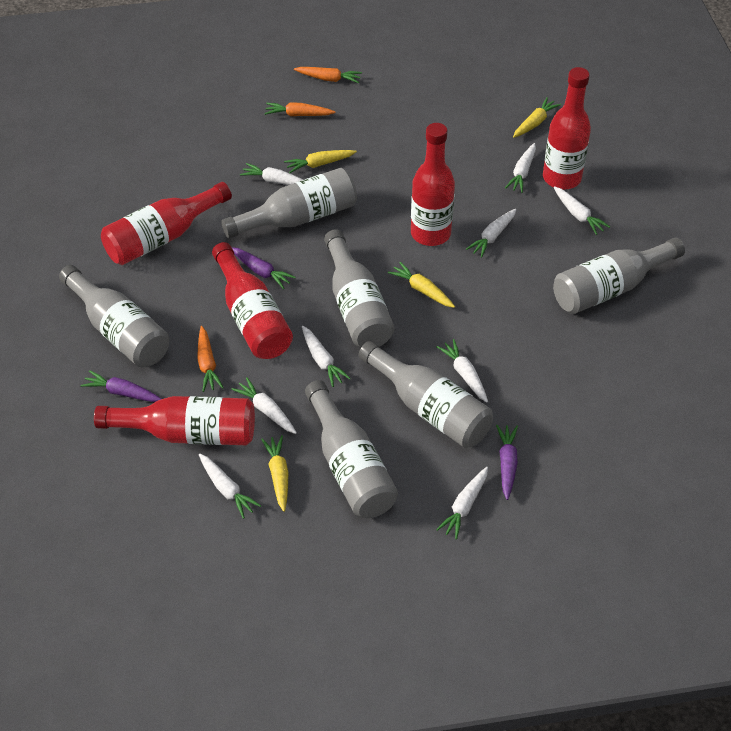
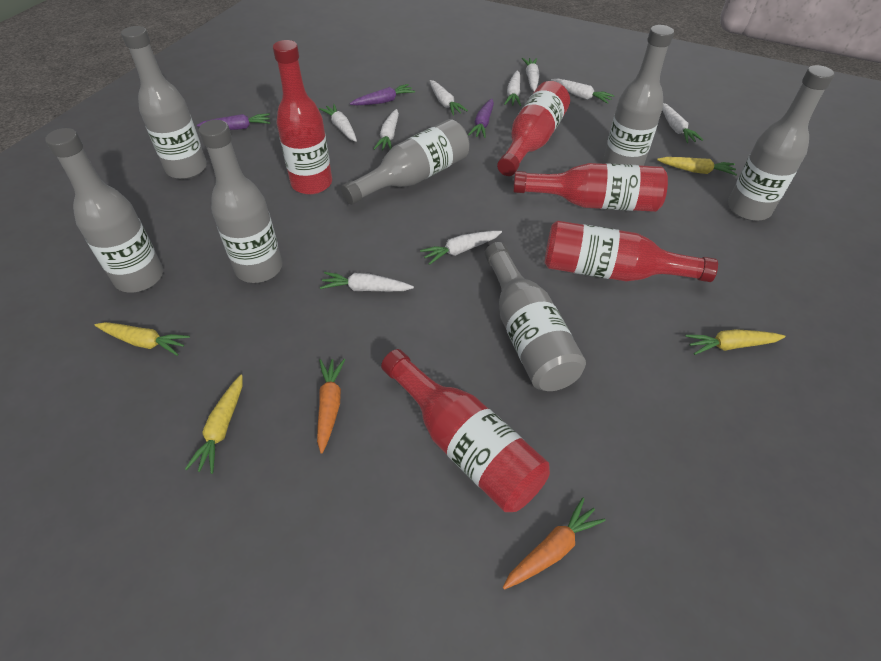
grey bottle: [59,265,170,367] [221,168,357,238] [305,380,398,518] [324,229,394,348] [358,341,493,448] [553,238,685,314] = 6 -> [45,128,163,293] [121,26,207,179] [199,120,282,283] [341,119,469,205] [484,242,586,391] [603,25,674,166] [728,65,835,221] = 7
orange carrot: [197,326,224,392] [265,102,336,116] [294,67,362,83] = 3 -> [317,359,345,454] [503,498,606,590] = 2

